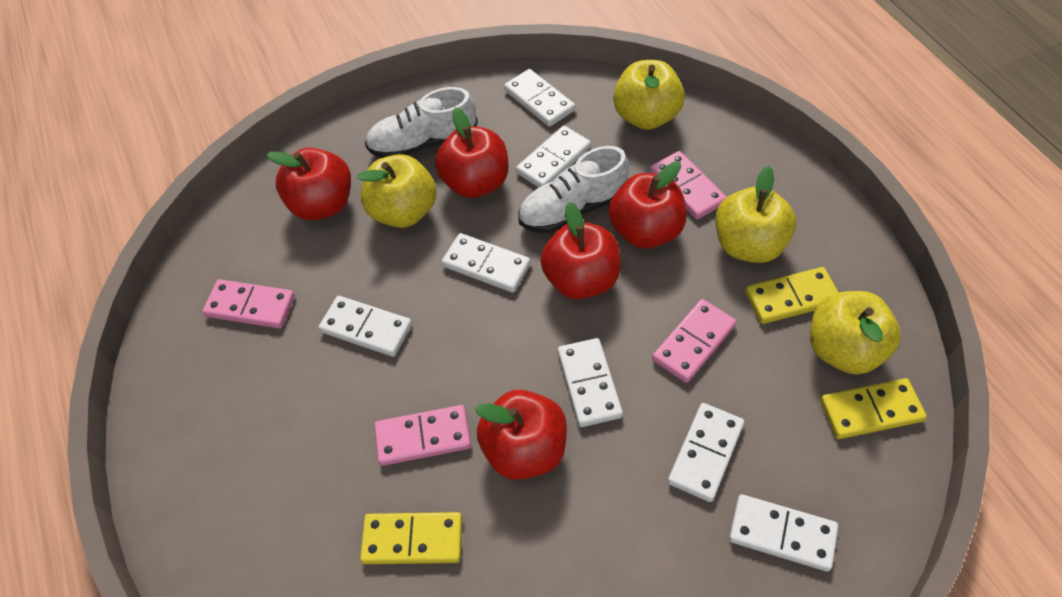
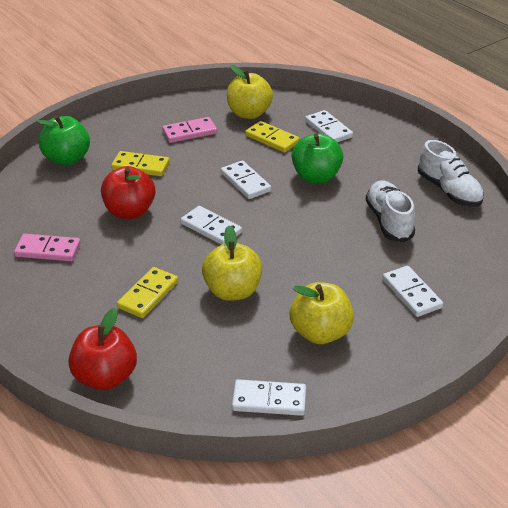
green apple: none = 0 -> [37,115,90,165] [292,133,343,183] = 2
pink domino: [202,279,295,328] [374,405,471,466] [650,151,727,219] [652,299,736,383] = 4 -> [14,234,81,261] [162,117,217,143] = 2
red apple: [266,148,351,220] [435,107,508,198] [475,390,567,480] [540,202,621,299] [608,161,686,249] = 5 -> [68,308,137,390] [101,166,155,219] = 2
white domino: [319,296,412,357] [442,233,531,292] [504,69,575,127] [516,126,591,187] [558,338,623,427] [668,403,744,502] [729,494,838,572] = 7 -> [181,206,242,245] [221,160,271,199] [232,379,306,416] [305,110,353,142] [383,266,443,317] = 5
yellow apple: [357,154,437,228] [613,60,685,130] [716,166,796,263] [810,291,901,375] = 4 -> [202,226,262,301] [227,65,273,119] [290,282,354,344] = 3

